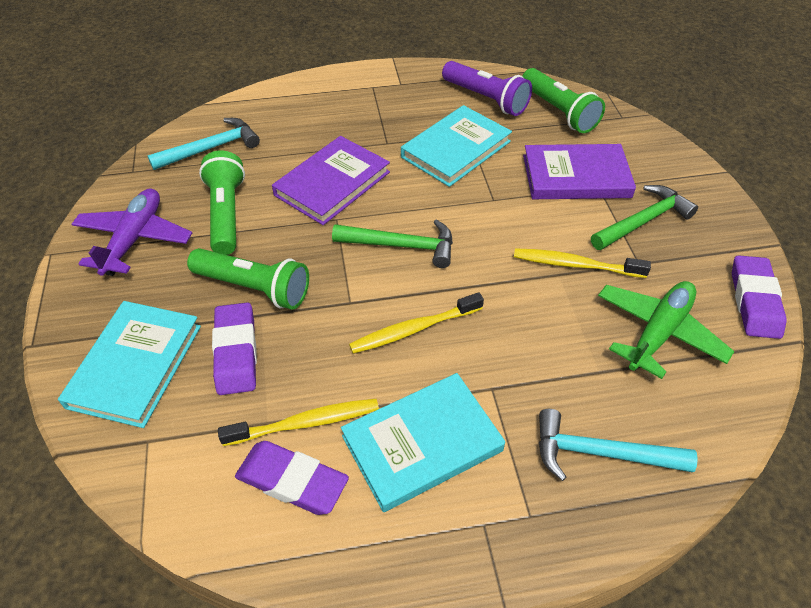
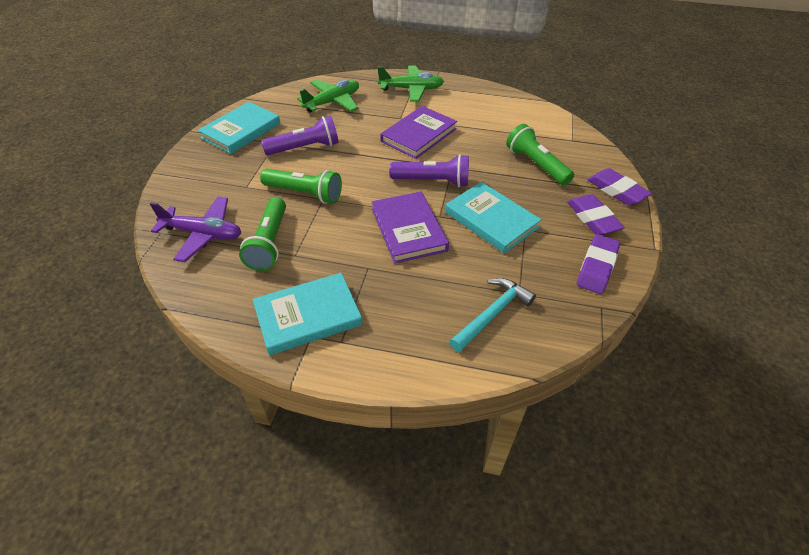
green hammer: [332,219,453,268] [591,185,698,250] = 2 -> none = 0
green plane: [598,281,734,379] = 1 -> [297,79,359,112] [377,66,444,101] = 2
purple flashlight: [442,61,532,116] = 1 -> [261,116,339,155] [389,154,469,187] = 2
turquoise hammer: [147,118,260,170] [539,409,698,481] = 2 -> [449,278,536,352] = 1
yellow toothbrush: [218,399,379,446] [349,292,484,354] [514,248,651,278] = 3 -> none = 0

